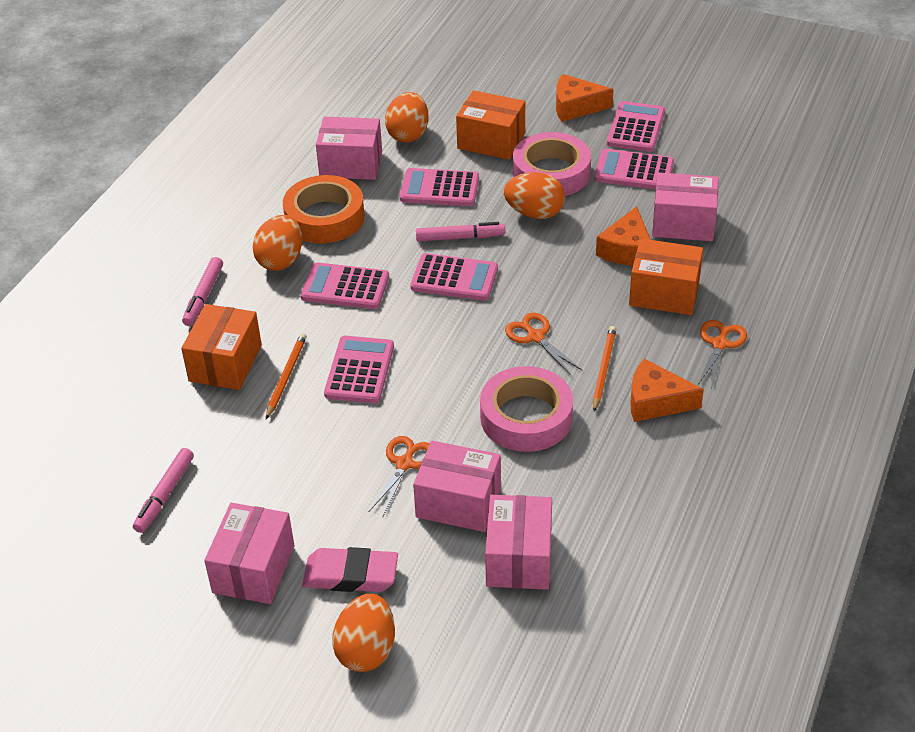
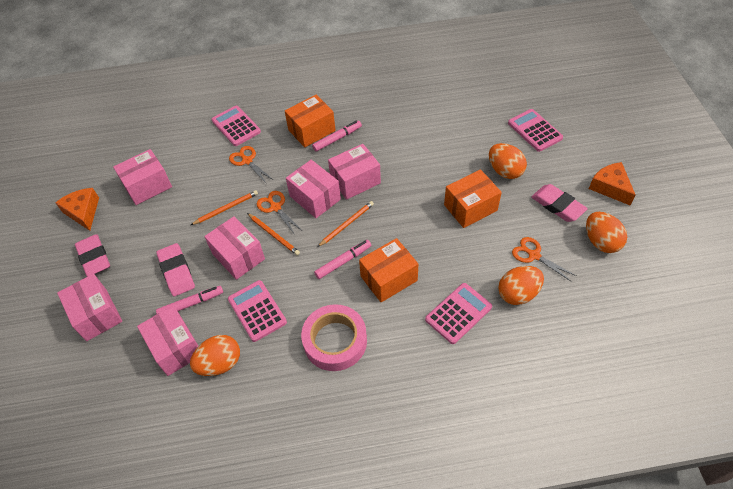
orange cheese: [556,74,613,122] [596,206,651,266] [630,358,704,422] = 3 -> [55,188,99,231] [589,162,635,205] = 2
orange pencil: [266,333,307,419] [593,326,616,412] = 2 -> [191,190,258,225] [247,213,300,255] [318,201,374,247] = 3
orange tape: [283,175,365,243] = 1 -> none = 0
pink box: [204,503,294,604] [316,117,382,180] [413,441,501,532] [485,495,552,590] [652,173,719,241] = 5 -> [57,274,122,341] [113,149,172,205] [137,305,198,376] [204,216,265,280] [286,160,341,218] [328,144,381,200] = 6
pink calculator: [301,262,389,309] [324,336,394,403] [400,168,479,206] [410,253,498,301] [594,149,674,189] [607,101,665,152] = 6 -> [211,106,261,146] [228,280,287,342] [425,283,492,344] [508,109,563,152] = 4
pink eraser: [302,547,398,592] = 1 -> [75,234,110,277] [156,243,195,296] [531,184,588,222] = 3
pink tape: [480,366,573,452] [513,132,591,196] = 2 -> [301,304,367,371] = 1

